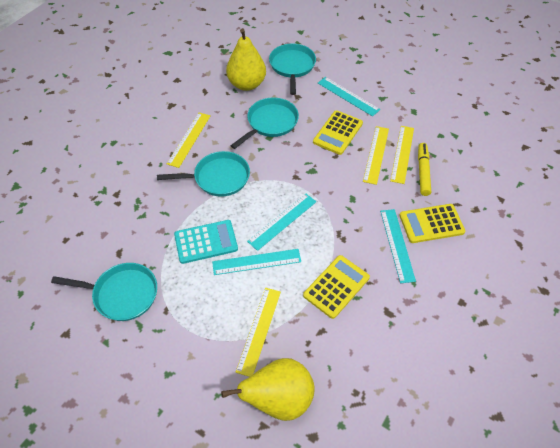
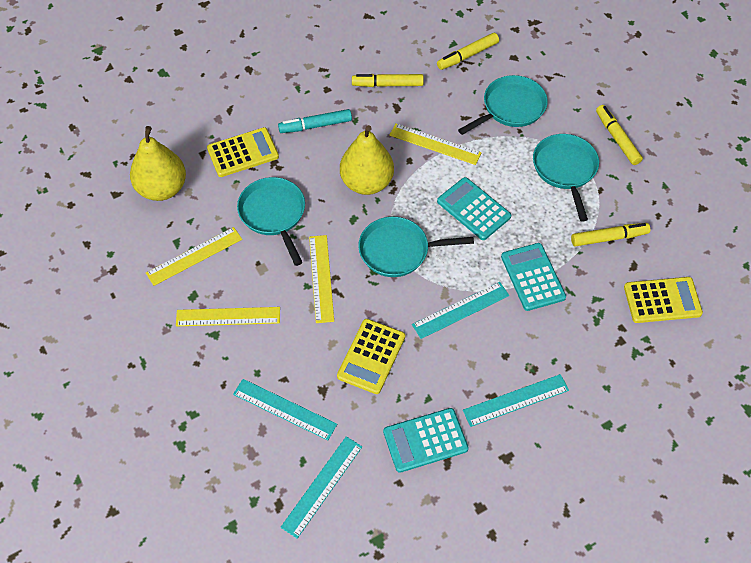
turquoise calculator: [174,220,238,264] = 1 -> [383,408,469,473] [437,177,511,240] [501,243,566,311] = 3
turquoise marker: none = 0 -> [278,109,352,133] = 1
yellow marker: [418,143,431,196] = 1 -> [352,74,424,87] [437,33,499,70] [571,223,650,247] [596,105,643,165] = 4

